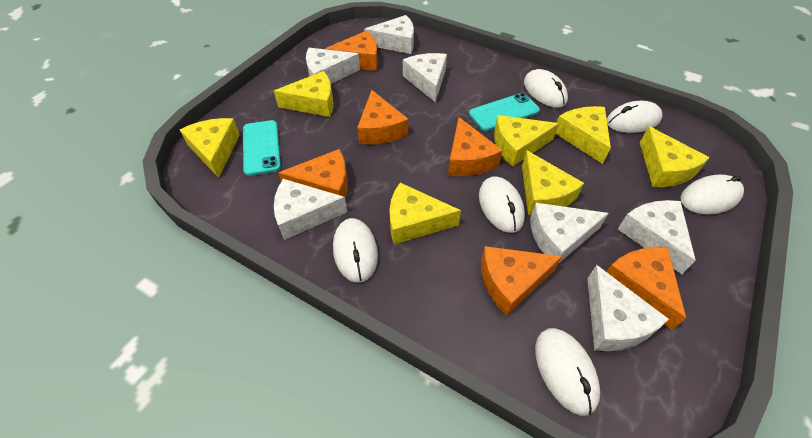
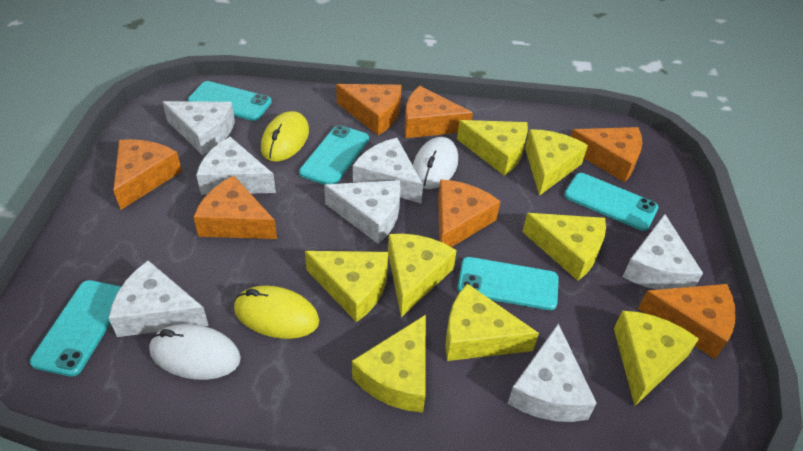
orange cheese: [279,149,348,198] [325,30,378,71] [357,90,408,145] [448,117,502,176] [481,246,562,316] [607,247,686,330] = 6 -> [113,139,182,210] [194,176,277,239] [336,84,402,135] [404,86,473,138] [438,179,500,247] [571,127,642,182] [638,284,736,359] = 7
turquoise phone: [243,120,281,176] [469,93,540,131] = 2 -> [30,280,122,377] [188,81,272,121] [299,125,369,185] [458,257,559,310] [564,173,658,231] = 5
white mouse: [333,218,378,283] [479,176,525,233] [524,69,568,108] [535,328,600,416] [607,101,662,133] [680,174,744,215] = 6 -> [149,324,241,380] [413,137,458,189] = 2
yellow cheese: [180,118,240,178] [274,71,334,117] [389,183,461,244] [494,115,559,166] [522,150,584,215] [555,106,611,164] [640,126,710,187] = 7 -> [305,251,388,322] [352,315,426,413] [388,234,457,317] [445,284,539,361] [457,120,528,176] [522,213,606,281] [525,129,588,196] [614,311,699,406] = 8
yellow mouse: none = 0 -> [234,286,319,339] [261,111,309,162] = 2

